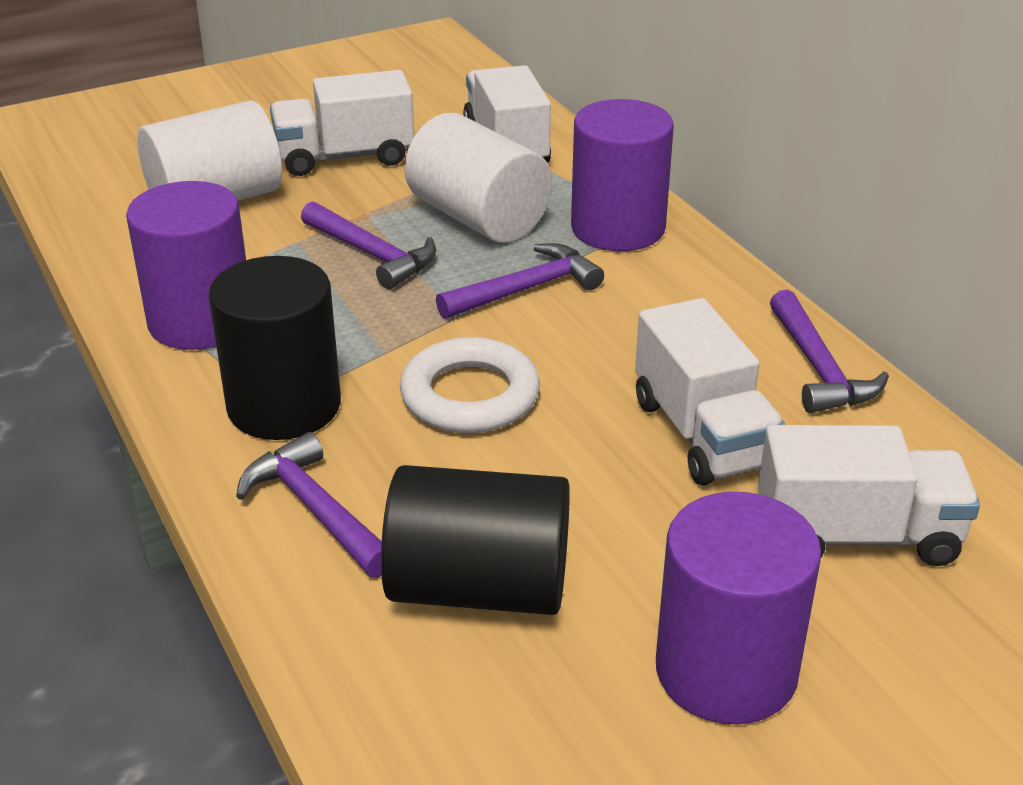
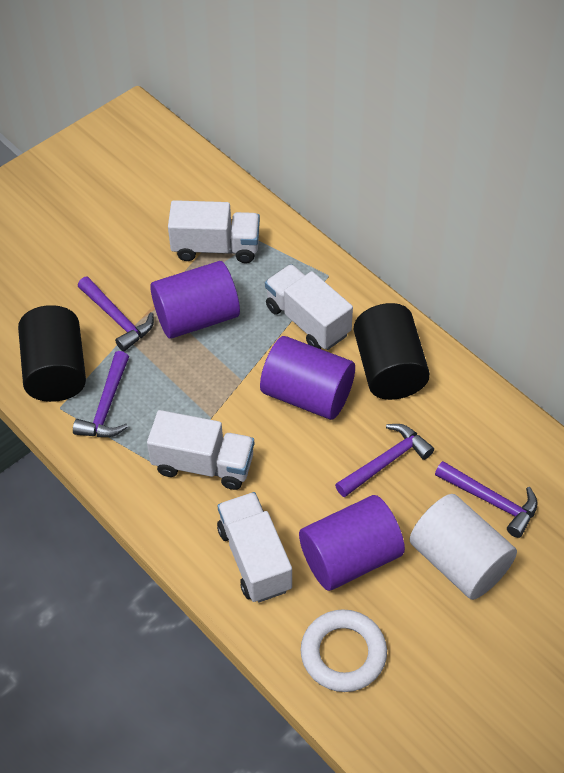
white cylinder: [137,100,282,201] [405,113,552,243] = 2 -> [410,494,517,600] = 1

